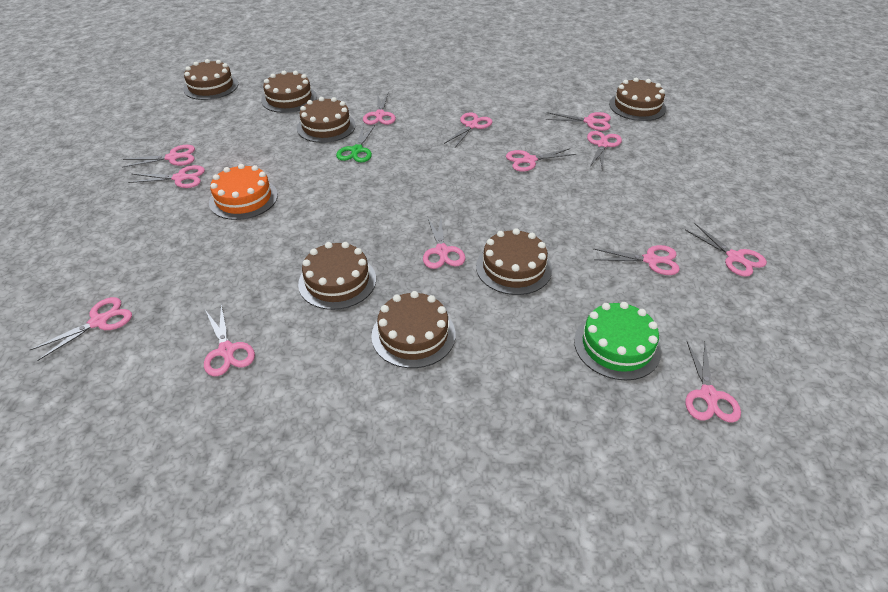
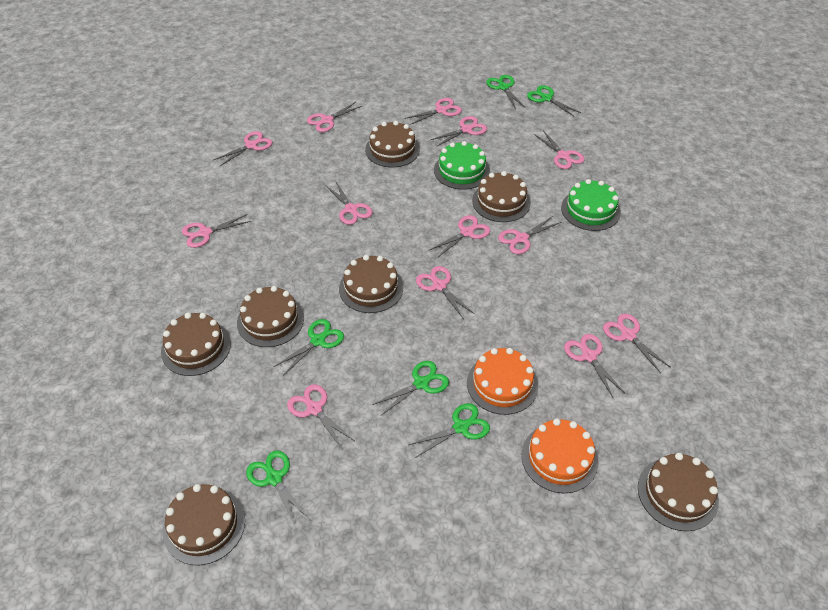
green cake: [574,302,662,380] = 1 -> [434,141,490,190] [561,179,621,231] = 2
green scissors: [336,125,375,163] = 1 -> [246,450,309,528] [274,319,344,376] [372,361,449,415] [409,403,490,457] [486,75,525,109] [527,85,581,116] = 6
orange cake: [209,164,278,220] = 1 -> [467,348,538,415] [521,418,598,493] = 2

